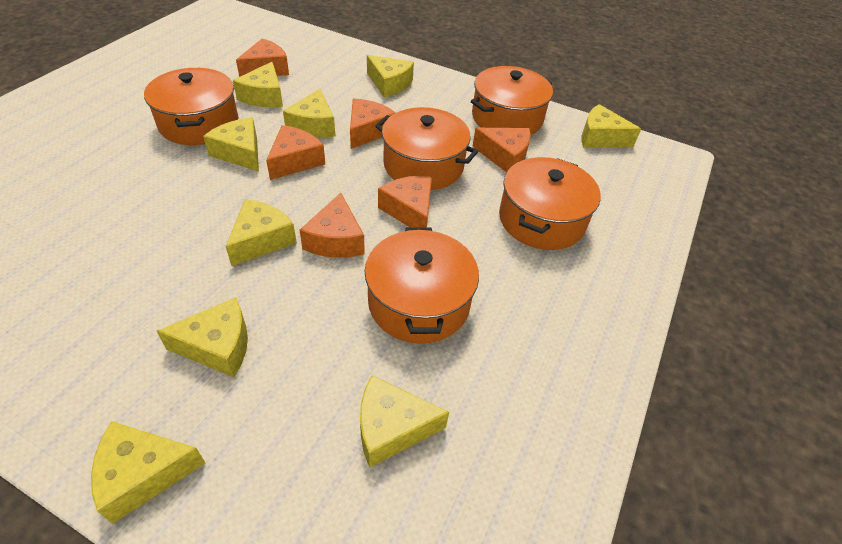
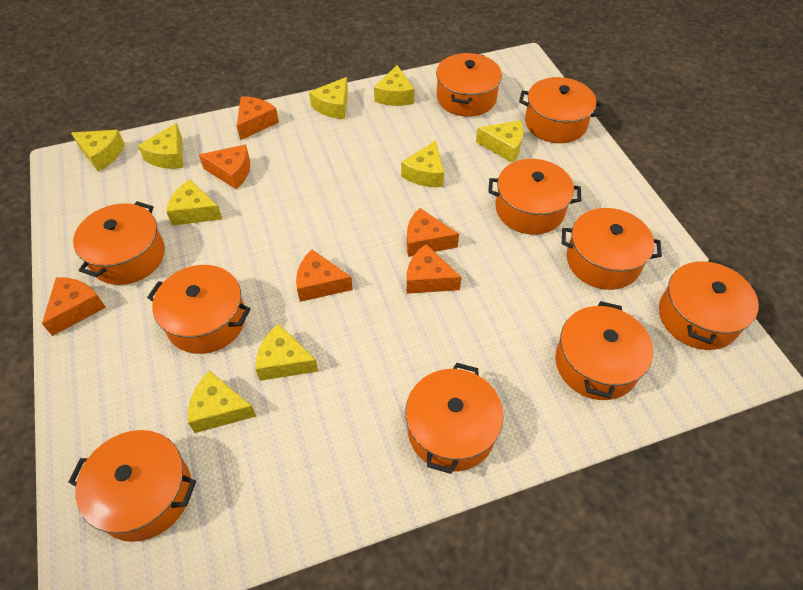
orange pot: [144,68,238,145] [365,227,479,344] [375,107,478,190] [471,66,553,135] [499,157,601,250] = 5 -> [68,430,196,542] [73,201,165,285] [147,265,251,354] [406,363,504,474] [436,53,502,117] [488,159,581,235] [519,77,603,143] [555,301,653,400] [562,208,662,290] [659,259,759,350] = 10

